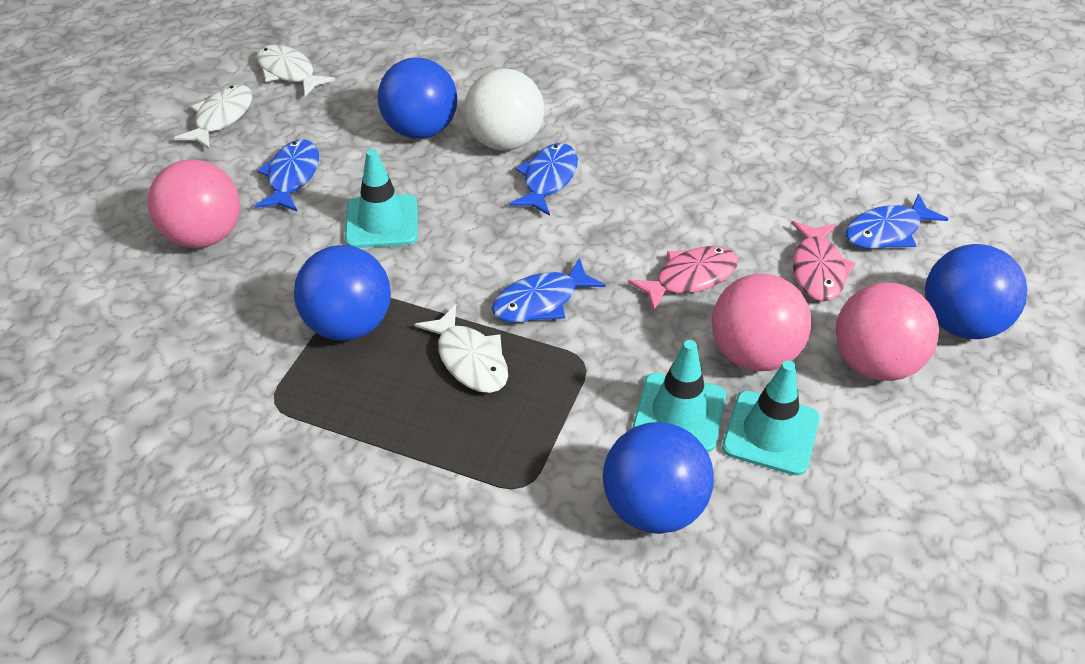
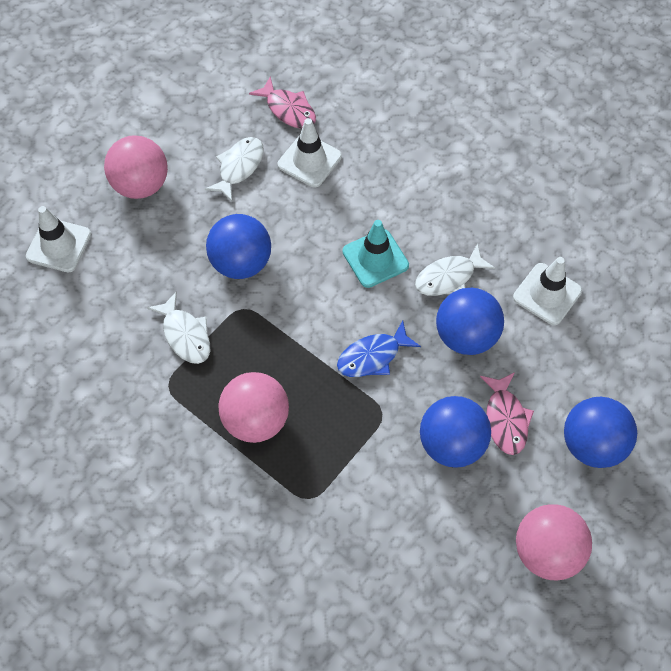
blue fish: [255,139,319,211] [492,258,606,323] [509,143,578,216] [845,193,948,249] = 4 -> [337,320,421,377] = 1
turquoise traffic cone: [345,149,418,248] [633,340,726,452] [722,360,820,476] = 3 -> [343,220,409,288] = 1
white ball: [464,68,544,151] = 1 -> none = 0
white traffic cone: none = 0 -> [26,206,91,272] [278,118,342,188] [513,257,582,325] = 3

